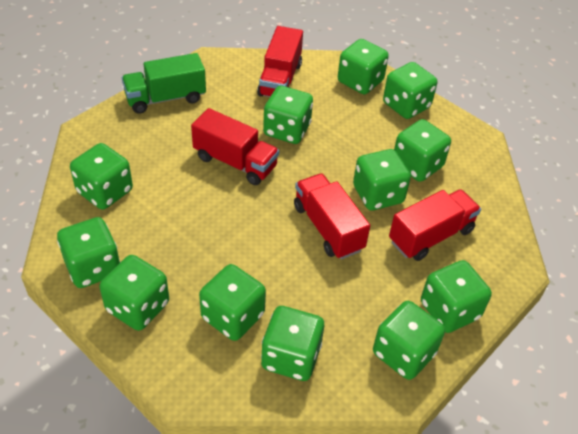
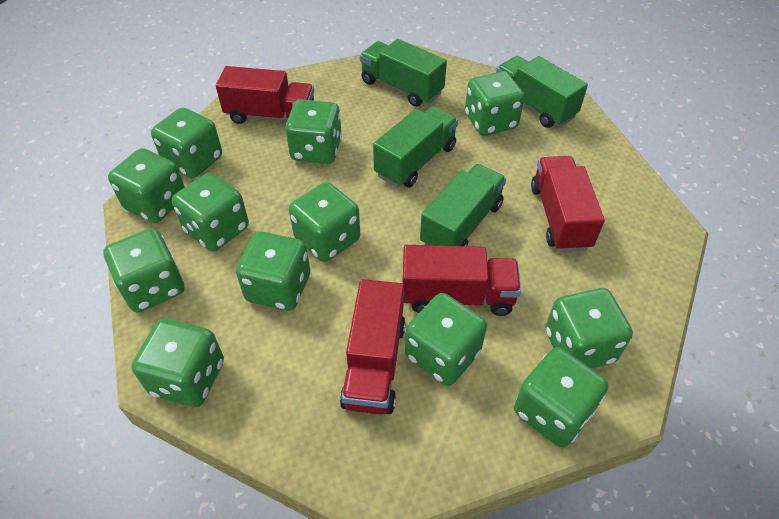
green truck: [122,53,206,114] = 1 -> [360,39,447,107] [373,106,458,188] [420,164,506,246] [496,56,588,128] = 4

